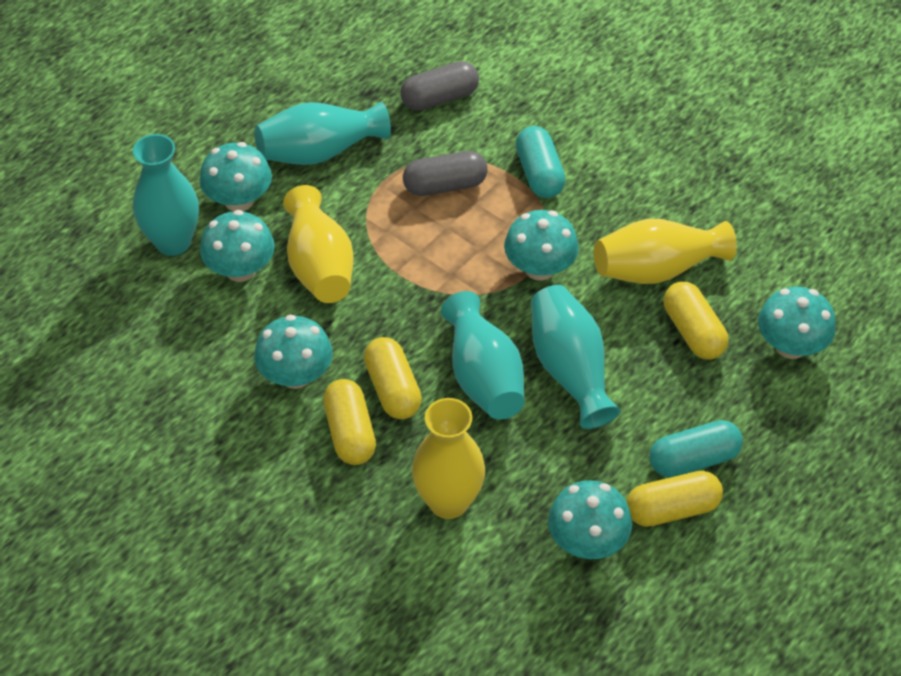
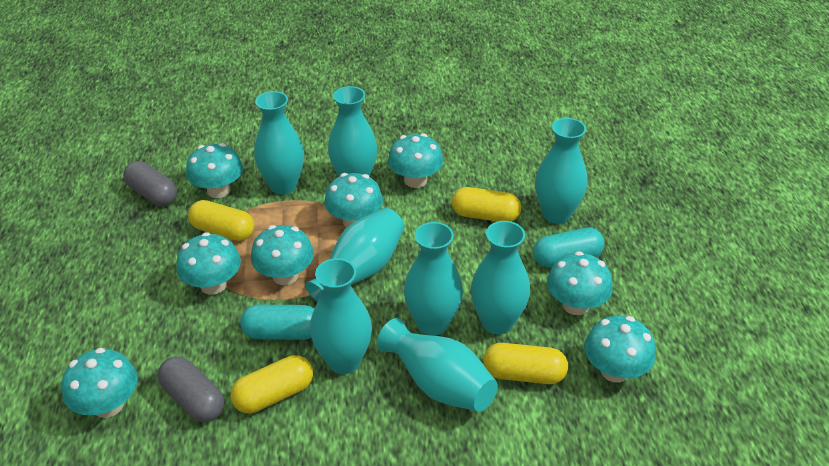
turquoise mushroom: [199,142,272,211] [200,210,275,282] [254,315,333,389] [504,210,579,281] [548,480,632,559] [758,286,836,359] = 6 -> [62,348,138,418] [176,232,241,295] [186,143,243,198] [251,225,314,285] [324,173,383,228] [388,133,443,188] [547,251,613,315] [584,316,656,382] = 8
turquoise vase: [133,134,199,256] [255,102,391,165] [441,291,524,420] [531,285,621,429] = 4 -> [254,91,304,195] [305,208,405,302] [310,258,372,374] [328,86,377,177] [377,318,498,412] [404,222,463,336] [471,221,530,334] [535,118,587,224] = 8
yellow vase: [283,185,354,303] [412,398,485,519] [594,219,737,284] = 3 -> none = 0

